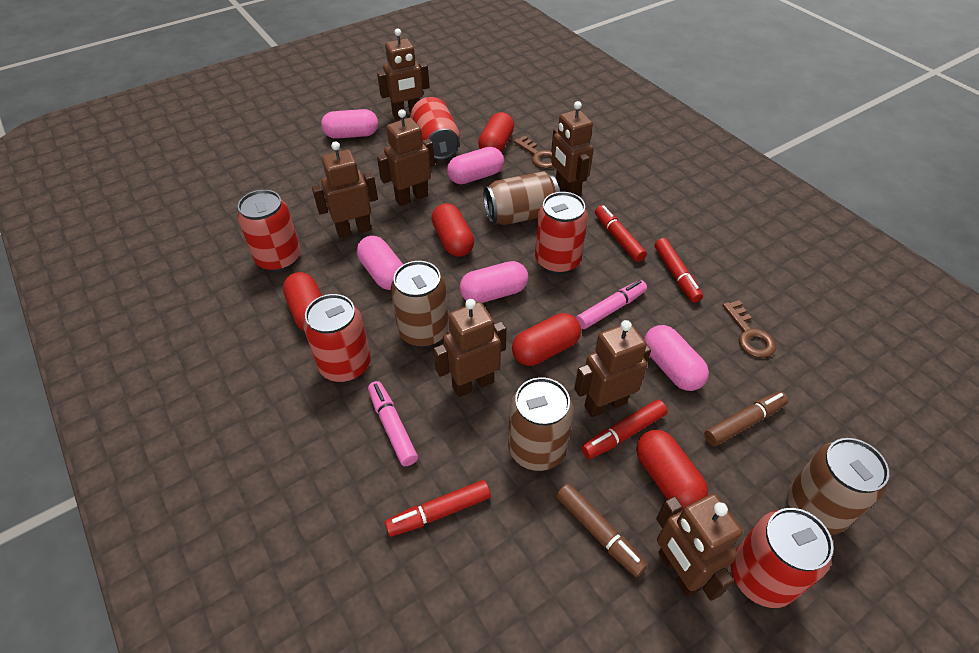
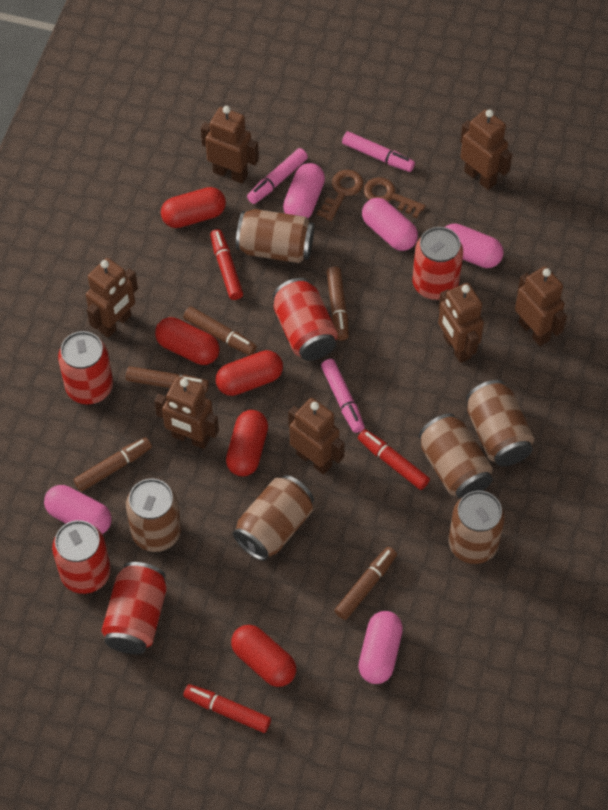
brown can: [391,261,449,347] [483,171,560,225] [508,377,574,471] [787,438,889,535] = 4 -> [126,479,181,552] [233,475,314,561] [236,209,314,263] [419,413,493,499] [449,491,505,564] [466,380,534,466] = 6
brown marker: [556,484,648,577] [704,391,788,446] = 2 -> [74,437,152,492] [126,366,209,393] [183,306,257,356] [326,267,349,341] [334,547,397,620] = 5
pink marker: [368,381,418,466] [576,280,647,329] = 2 -> [247,148,308,204] [321,359,365,433] [342,131,415,172] = 3
red marker: [385,480,491,537] [581,400,668,459] [595,205,647,262] [654,238,703,303] = 4 -> [183,684,271,733] [210,229,243,300] [358,429,430,490] = 3

